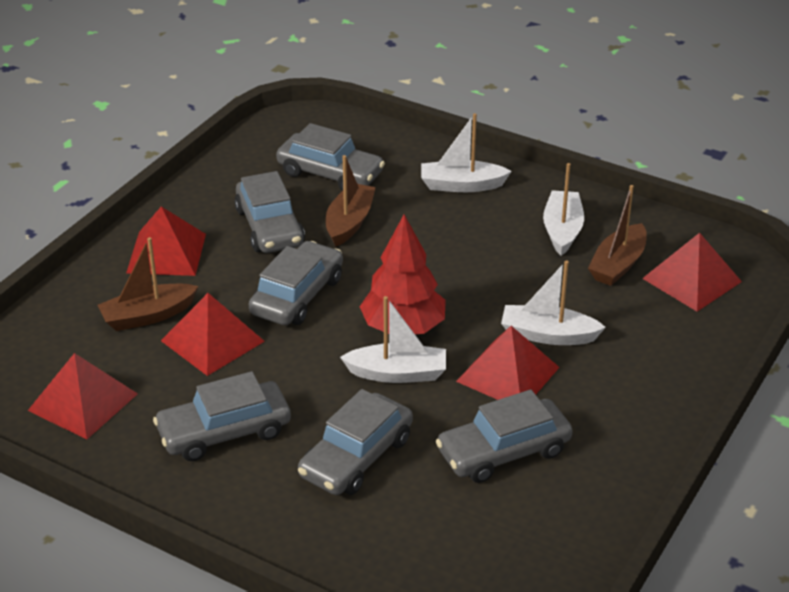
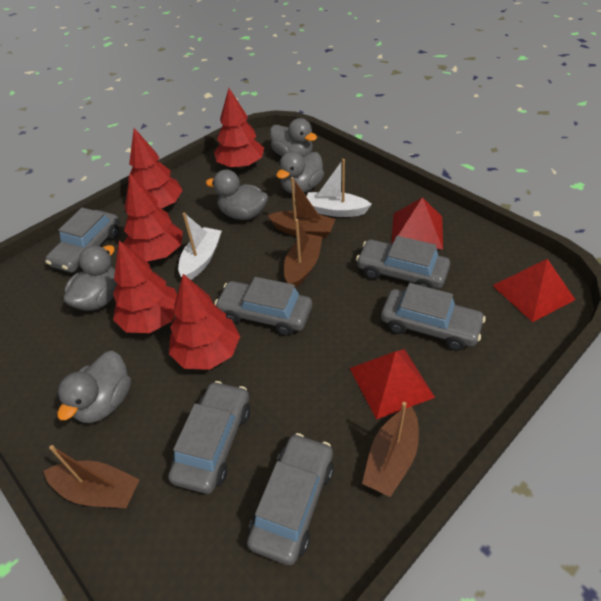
brown boat: [98,237,199,331] [326,155,376,247] [588,185,647,286] = 3 -> [44,445,140,508] [267,177,335,239] [284,219,322,288] [362,402,419,497] = 4
grey duck: none = 0 -> [57,351,131,423] [63,245,117,311] [206,169,268,220] [270,118,317,157] [276,151,324,194] = 5
red pyramid: [28,353,138,440] [126,207,206,276] [161,293,265,376] [456,326,560,400] [642,233,742,312] = 5 -> [350,349,435,420] [392,197,443,250] [492,259,575,322] = 3
red tree: [360,215,446,334] = 1 -> [113,241,177,333] [123,174,183,262] [128,128,183,209] [169,274,240,370] [214,88,264,169] = 5
white boat: [340,296,446,383] [421,113,512,192] [501,260,606,345] [543,163,584,256] = 4 -> [178,213,222,280] [307,159,372,217] = 2

